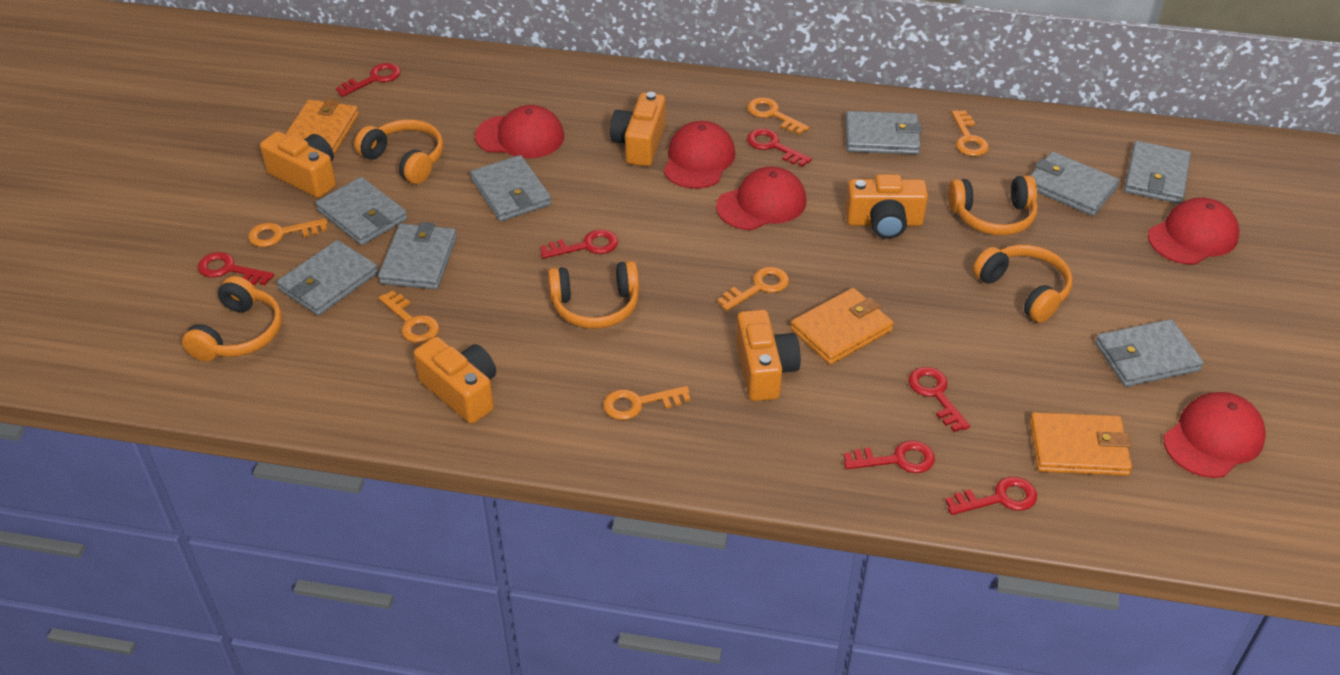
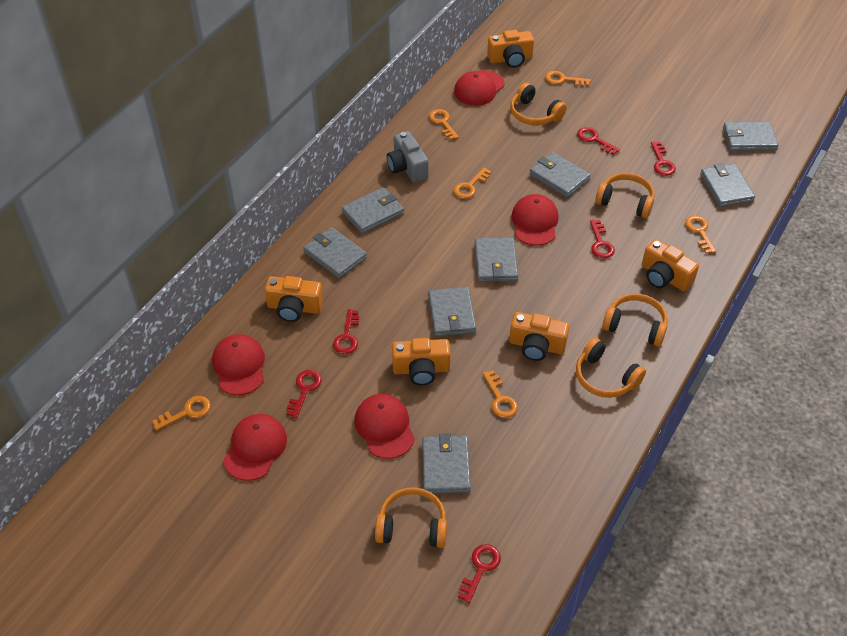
grey camera: none = 0 -> [387,131,429,182] = 1
orange wallet: [286,99,359,155] [790,288,894,365] [1030,412,1132,476] = 3 -> none = 0
red key: [198,252,274,285] [336,63,401,97] [540,229,618,259] [747,129,812,167] [844,440,935,473] [908,367,970,432] [945,477,1037,515] = 7 -> [287,370,322,418] [333,309,359,354] [458,544,501,603] [577,127,620,155] [590,220,615,259] [651,142,676,176] = 6

